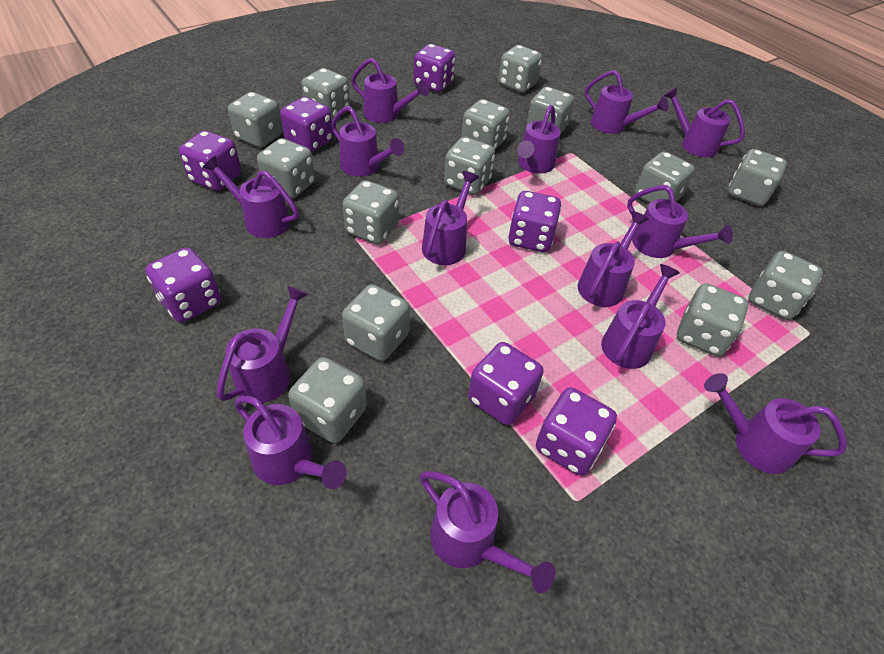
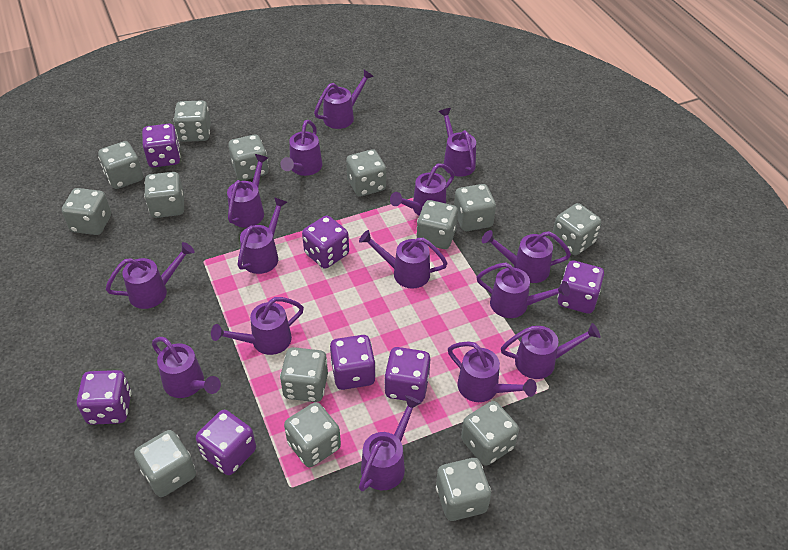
purple watering can: [202,156,299,238] [217,286,308,403] [234,396,347,489] [331,106,405,176] [351,58,429,123] [420,471,555,593] [422,171,479,265] [517,105,560,173] [578,211,649,307] [585,70,668,134] [601,264,680,369] [627,185,733,258] [663,87,745,157] [704,373,847,474] = 14 -> [106,242,195,309] [152,337,221,398] [211,297,304,355] [227,154,268,228] [238,197,287,274] [280,120,322,176] [314,70,374,129] [359,230,448,288] [359,395,422,491] [390,164,455,216] [438,108,476,177] [448,341,537,402] [476,263,570,318] [482,230,571,283] [501,323,600,379] = 15

